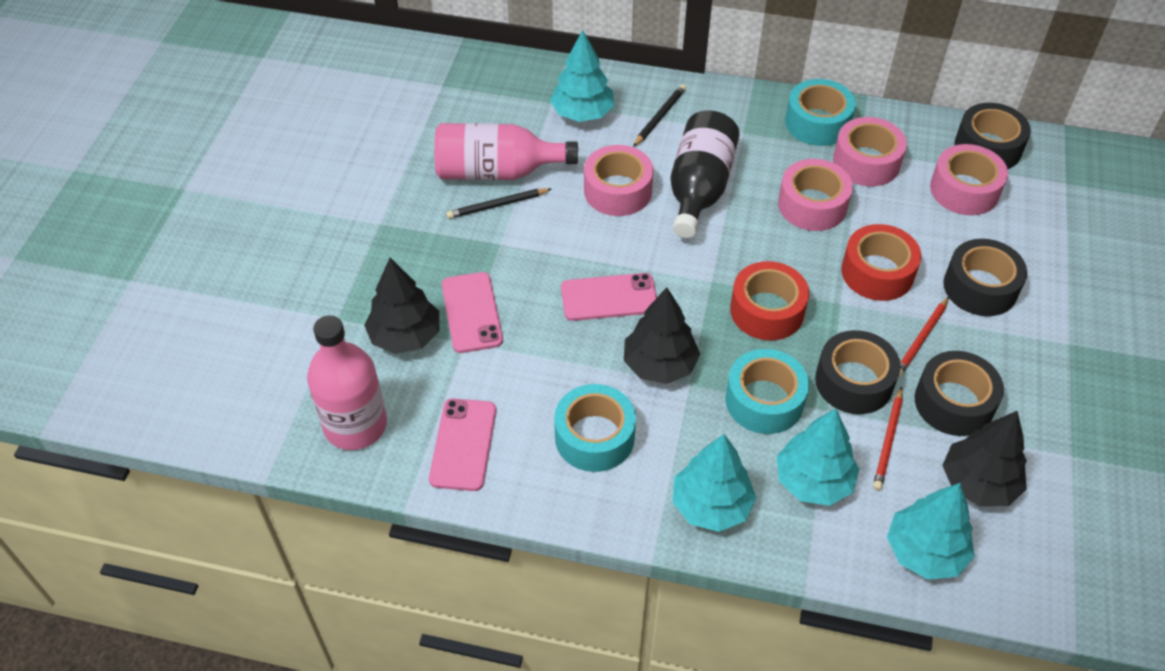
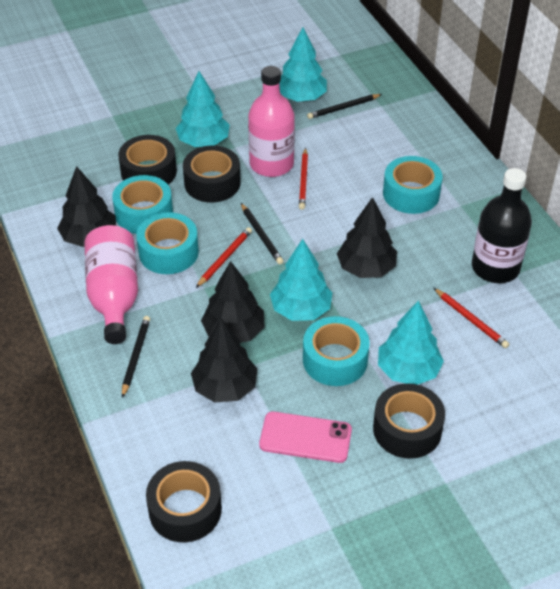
black pencil: [446,188,551,219] [633,84,686,147] = 2 -> [122,316,150,398] [241,203,283,264] [307,94,382,119] = 3
black tree: [364,258,439,354] [624,287,700,384] [942,411,1027,507] = 3 -> [57,166,116,247] [191,318,258,402] [201,261,265,343] [337,197,397,278] = 4
pink phone: [429,398,496,491] [442,272,503,353] [561,273,657,321] = 3 -> [259,411,352,463] = 1
pink tape: [584,145,653,216] [778,159,853,231] [833,117,907,186] [930,144,1008,215] = 4 -> none = 0
red pencil: [873,387,903,490] [898,296,949,377] = 2 -> [196,227,252,288] [299,148,308,210] [434,288,509,348] = 3
red tape: [730,261,809,341] [841,224,921,301] = 2 -> none = 0
turquoise tape: [554,384,636,472] [725,349,809,434] [785,79,856,146] = 3 -> [112,175,173,234] [136,212,199,274] [303,316,370,386] [383,156,443,214] = 4

